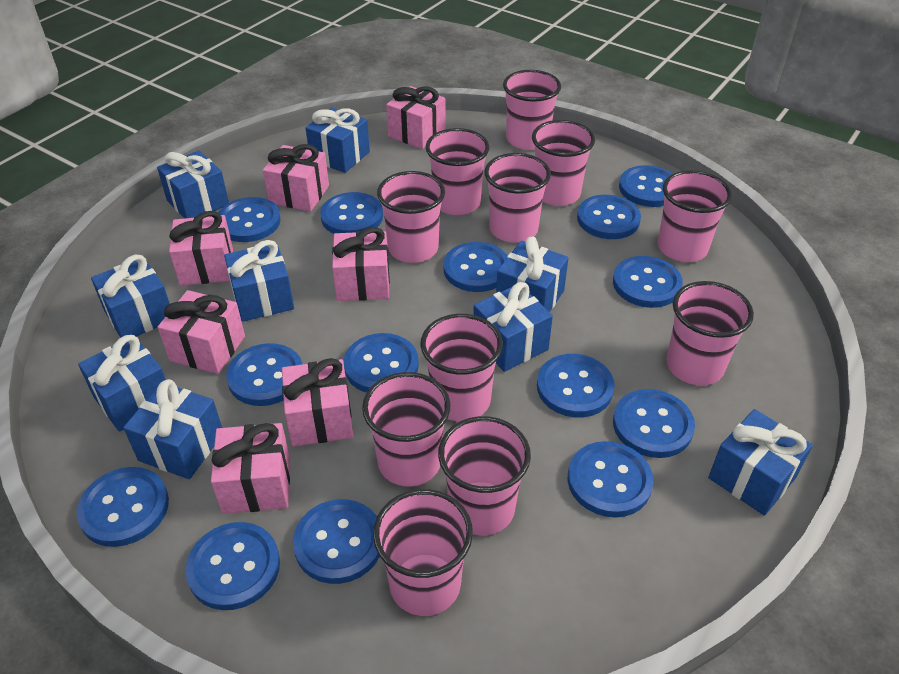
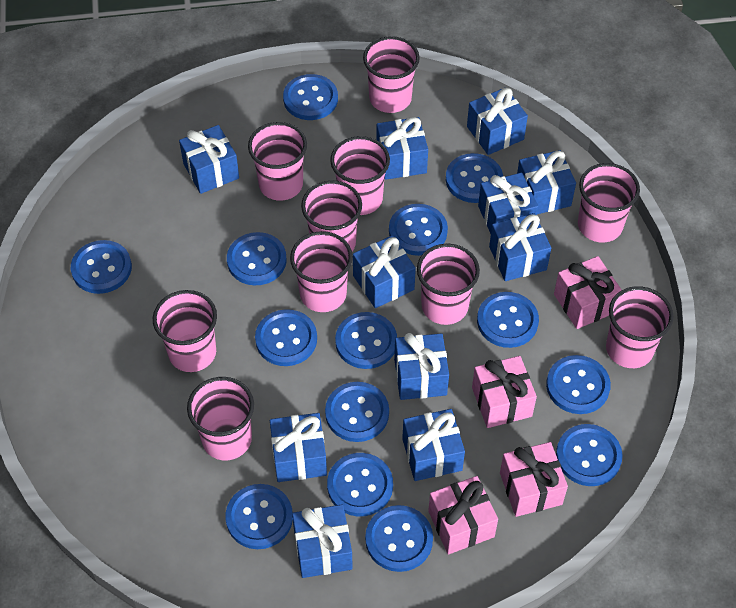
blue gift: [78,335,166,432] [91,255,170,338] [123,379,222,479] [157,150,229,219] [224,240,294,322] [306,107,370,173] [473,282,553,372] [496,236,568,312] [708,409,813,516] = 9 -> [179,125,239,194] [270,413,327,482] [292,504,353,578] [353,235,416,308] [376,117,428,180] [394,333,449,400] [402,409,465,481] [467,87,528,155] [478,173,538,234] [489,213,551,281] [517,150,576,214] = 11
pink cup: [362,372,450,486] [373,489,473,616] [377,171,445,263] [420,314,503,421] [425,128,490,215] [438,416,531,535] [484,153,551,243] [503,70,561,150] [532,120,595,206] [658,170,732,262] [666,281,754,385] = 11 -> [153,290,217,372] [187,377,254,460] [248,122,307,201] [290,231,353,312] [301,181,362,251] [330,136,390,215] [363,36,420,113] [417,244,480,325] [578,163,640,242] [606,286,674,368] = 10
pink gift: [158,290,245,374] [169,211,233,286] [211,423,290,514] [263,144,329,212] [282,358,353,447] [332,227,390,301] [386,86,446,149] = 7 -> [428,476,498,554] [472,356,537,428] [500,442,568,517] [554,256,622,329] = 4

